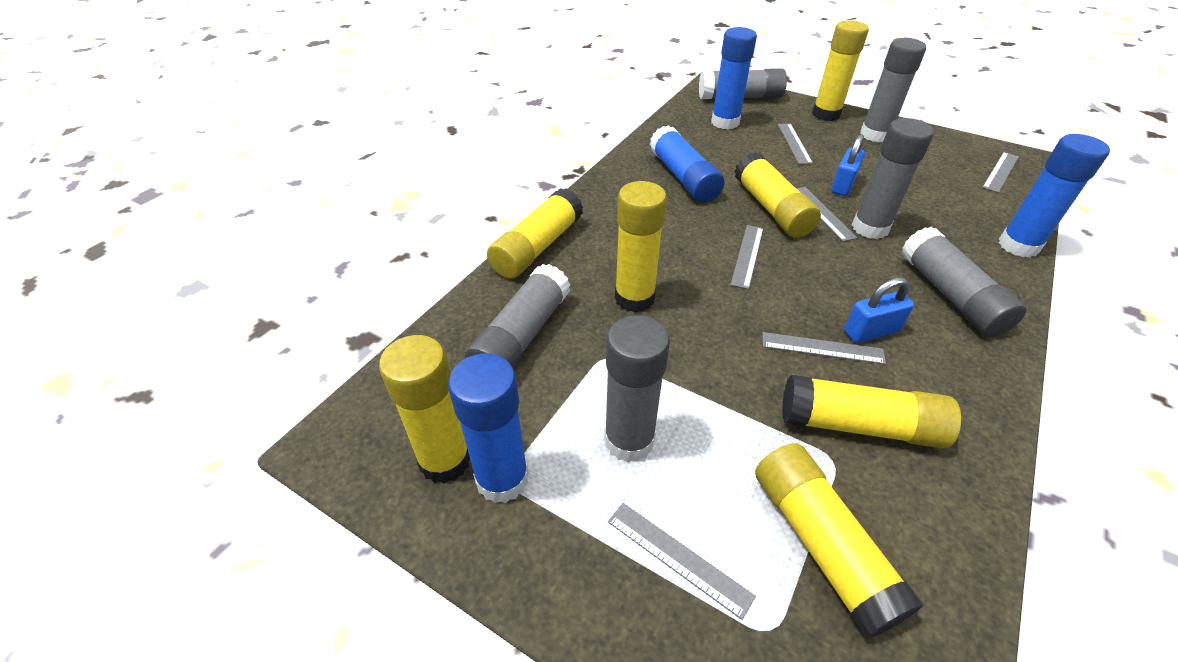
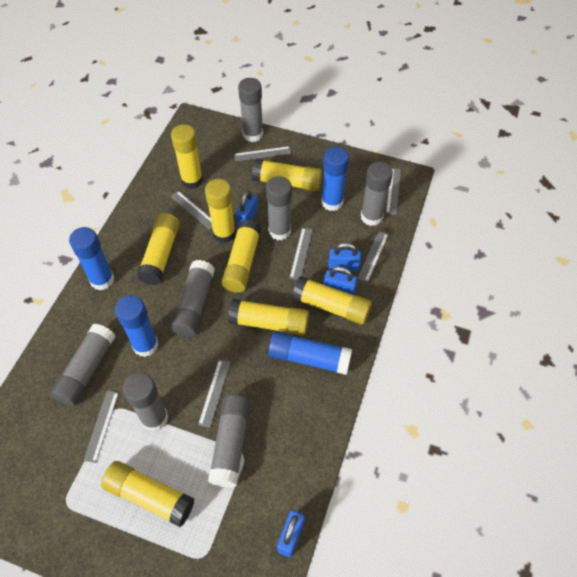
blue padlock: [831,134,865,196] [844,277,914,343] = 2 -> [235,191,258,226] [277,510,305,557] [324,266,357,295] [328,243,361,272] = 4
grey glue stick: [465,264,571,368] [604,315,670,462] [699,68,787,99] [852,118,934,239] [860,38,926,142] [902,227,1027,337] = 6 -> [50,323,116,406] [123,373,168,431] [170,260,215,337] [208,395,250,488] [238,78,263,142] [266,176,292,241] [361,162,393,226] = 7
grey ruler: [608,503,756,620] [730,225,763,289] [763,332,886,364] [778,124,813,164] [796,187,857,242] [982,152,1019,193] = 6 -> [83,391,119,463] [170,191,212,230] [198,360,230,428] [234,146,291,161] [290,228,313,280] [357,231,389,282] [386,168,401,215] = 7
yellow glue stick: [379,335,470,484] [487,188,583,279] [615,181,667,313] [734,152,821,238] [755,443,924,639] [782,375,961,448] [812,20,869,121] = 7 -> [101,461,194,527] [137,213,180,285] [171,124,203,189] [205,179,236,243] [221,220,261,293] [228,299,309,336] [252,159,322,192] [292,276,372,325] = 8

